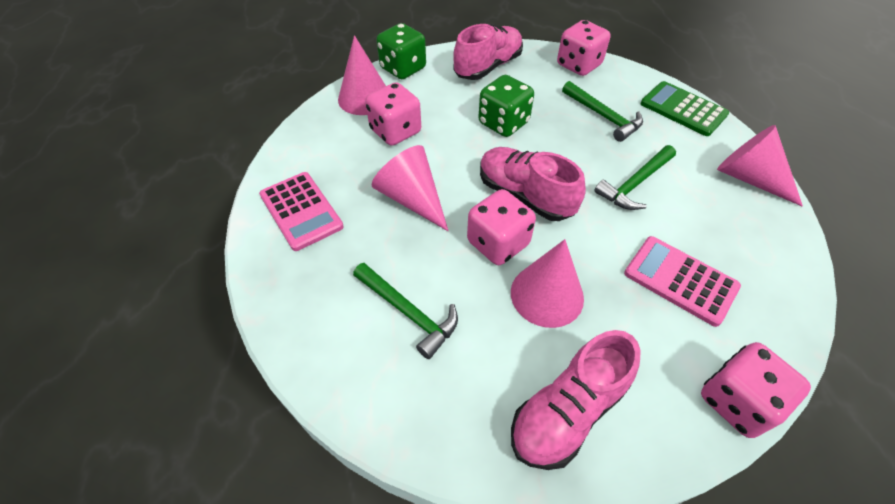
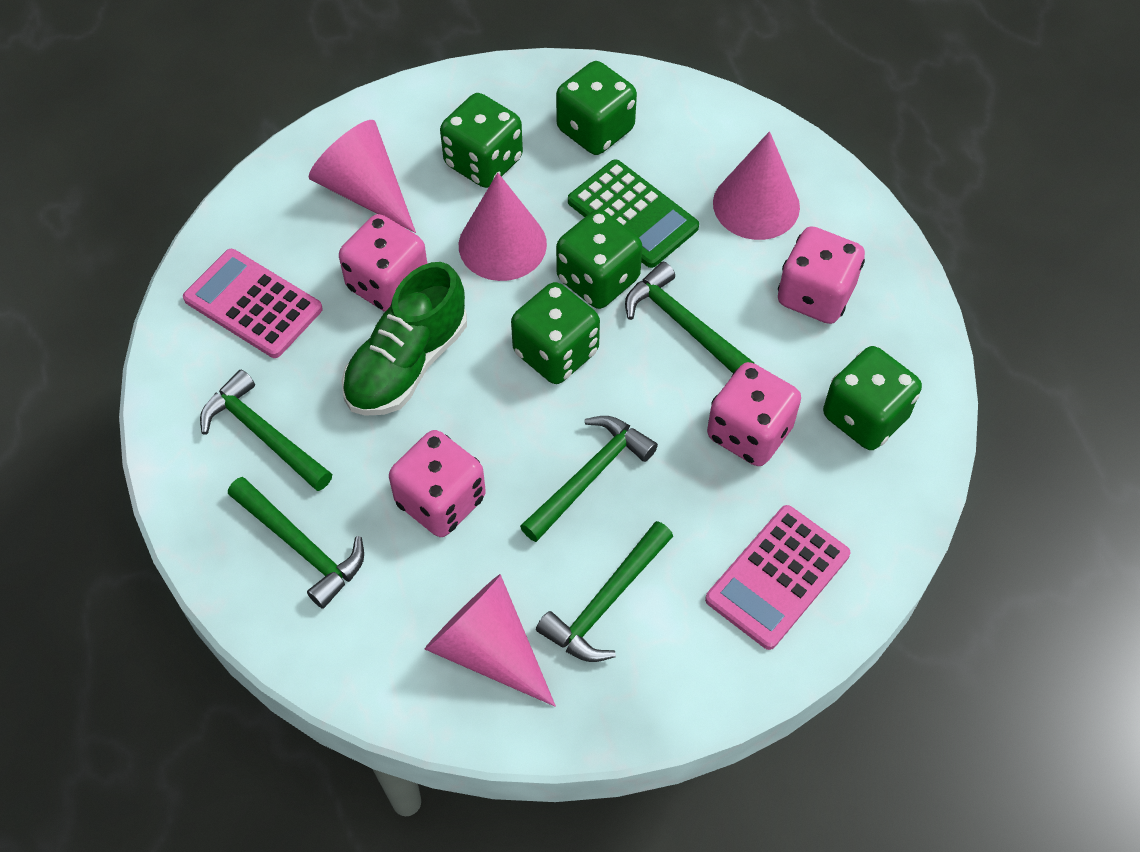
green dice: [376,23,426,79] [478,75,534,137] = 2 -> [440,93,523,188] [511,282,600,384] [556,61,637,155] [556,209,642,309] [823,346,922,450] = 5
green hammer: [353,263,458,359] [562,81,643,142] [594,145,676,210] = 3 -> [200,370,332,491] [228,477,364,609] [520,416,658,542] [536,521,673,662] [625,262,755,373] = 5
green shoe: none = 0 -> [342,262,467,416] = 1
pink shoe: [453,24,523,80] [480,147,586,221] [511,330,640,470] = 3 -> none = 0

